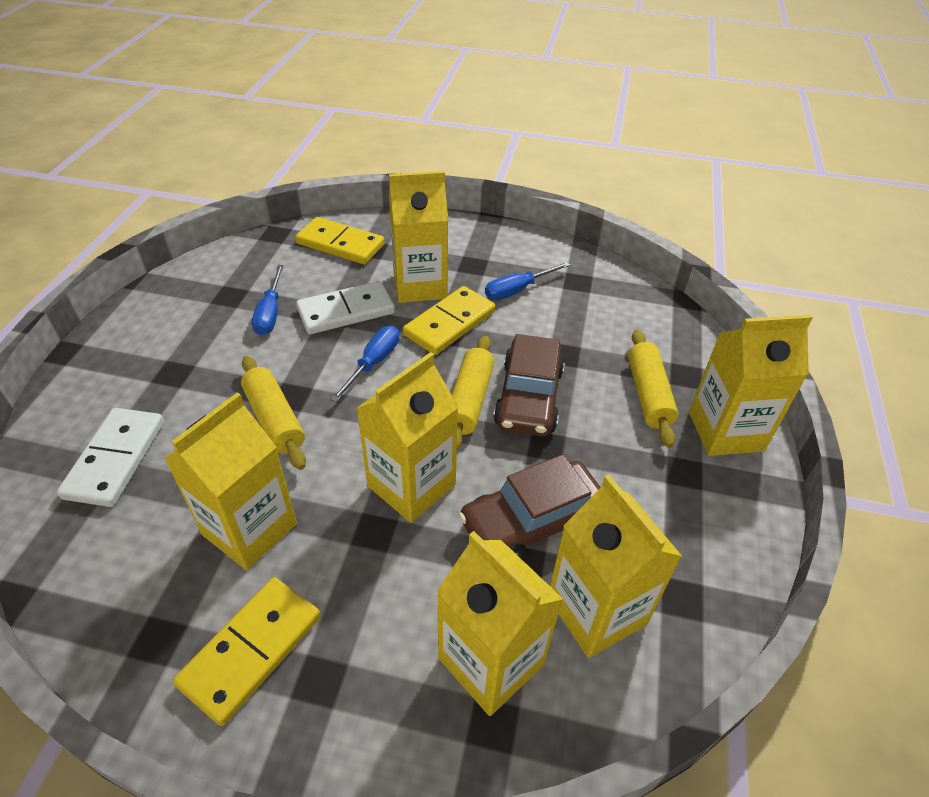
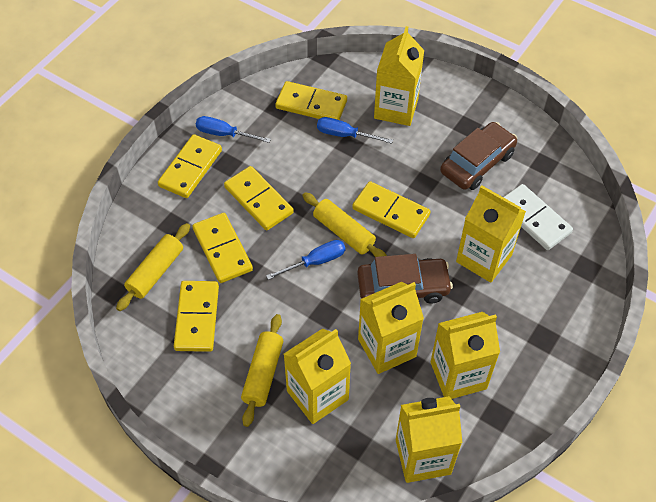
white domino: [57,408,164,507] [296,281,395,334] = 2 -> [504,184,573,250] = 1
yellow domino: [173,577,321,726] [295,217,385,264] [403,286,495,355] = 3 -> [158,134,222,198] [174,281,219,352] [192,213,253,283] [224,166,294,231] [275,81,347,120] [352,181,431,238] = 6

